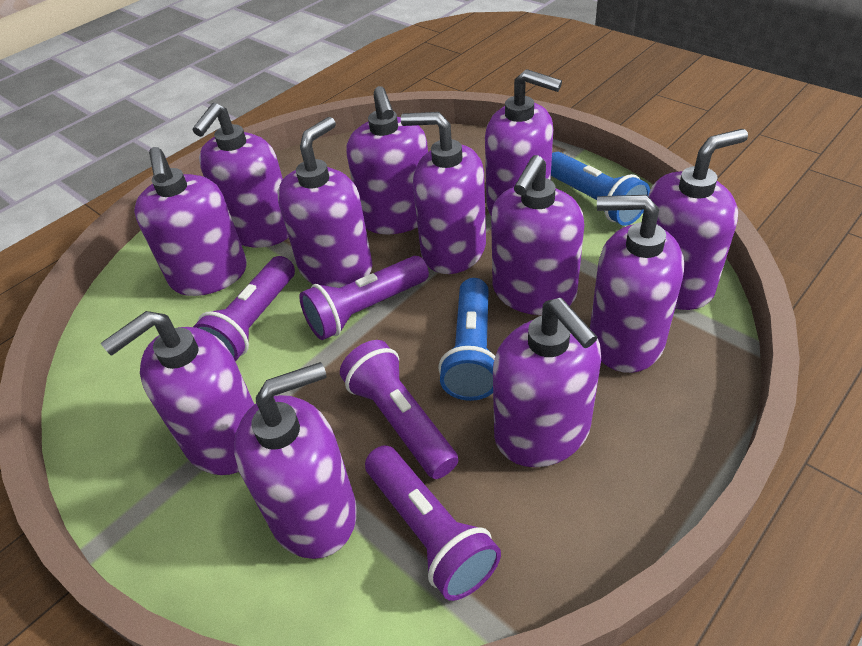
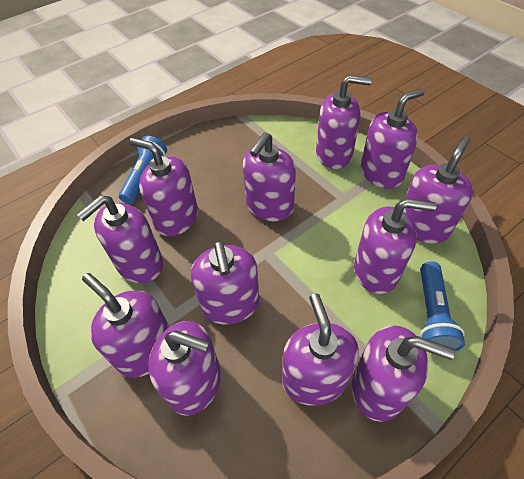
purple flashlight: [193,256,295,362] [299,256,429,340] [340,340,458,479] [365,445,501,601] = 4 -> none = 0

